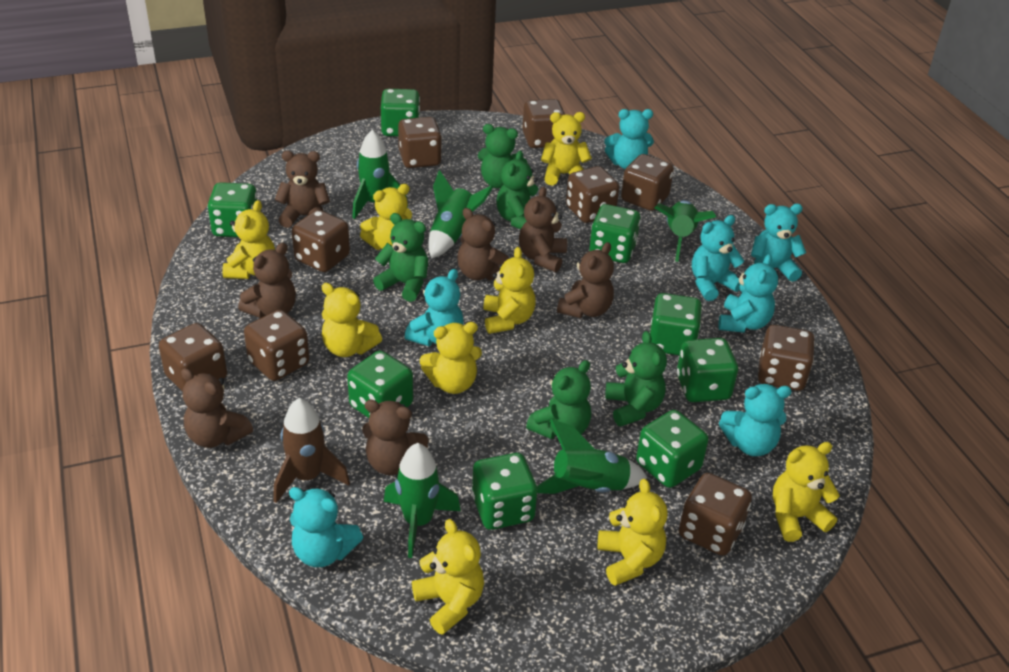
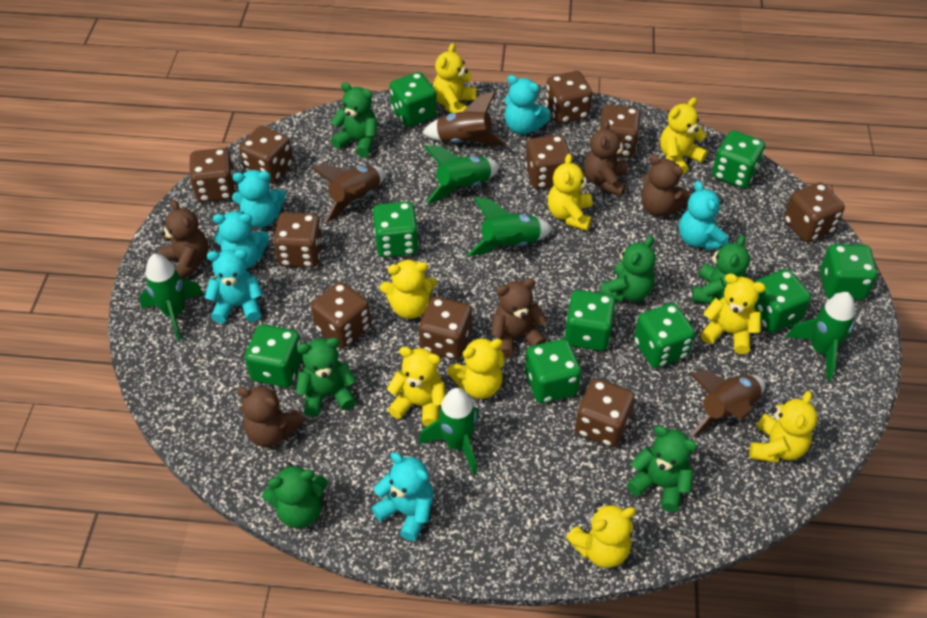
brown dice: [159,323,227,392] [244,310,309,381] [292,210,350,272] [398,117,442,168] [522,99,565,148] [566,166,619,223] [621,154,674,211] [679,473,752,556] [758,325,815,391] = 9 -> [189,148,236,202] [239,126,293,184] [273,212,323,268] [311,282,371,348] [419,297,472,360] [525,135,570,189] [545,71,592,124] [575,378,635,448] [599,105,641,158] [784,182,845,242] = 10
brown rocket: [273,398,350,503] = 1 -> [311,163,385,223] [422,91,507,146] [690,370,765,437] = 3
brown teddy bear: [181,368,253,448] [238,243,296,318] [275,151,330,228] [362,400,429,475] [457,208,509,281] [519,186,567,272] [557,242,614,318] = 7 -> [159,200,208,279] [237,385,305,447] [491,279,547,358] [584,119,628,196] [641,155,691,217] = 5
green dice: [208,182,257,237] [347,351,413,418] [381,89,420,136] [472,453,537,530] [589,204,641,263] [636,410,709,488] [650,293,702,356] [677,338,738,402] = 8 -> [245,324,303,387] [373,201,419,258] [389,72,437,127] [525,339,581,403] [564,290,616,351] [634,303,695,368] [712,130,765,188] [754,269,811,333] [820,244,877,300] = 9
green teddy bear: [373,213,428,302] [478,124,528,188] [496,150,538,229] [526,360,591,439] [605,331,667,426] = 5 -> [262,463,328,528] [296,338,356,417] [331,82,377,158] [600,236,656,302] [627,426,697,512] [692,235,750,304] = 6
turquoise teddy bear: [289,487,363,567] [405,269,464,346] [604,109,654,169] [692,215,744,301] [718,254,778,333] [719,384,792,456] [751,204,806,282] = 7 -> [205,250,263,324] [213,211,269,269] [232,170,286,228] [371,452,434,541] [504,75,550,135] [679,181,728,250] = 6

